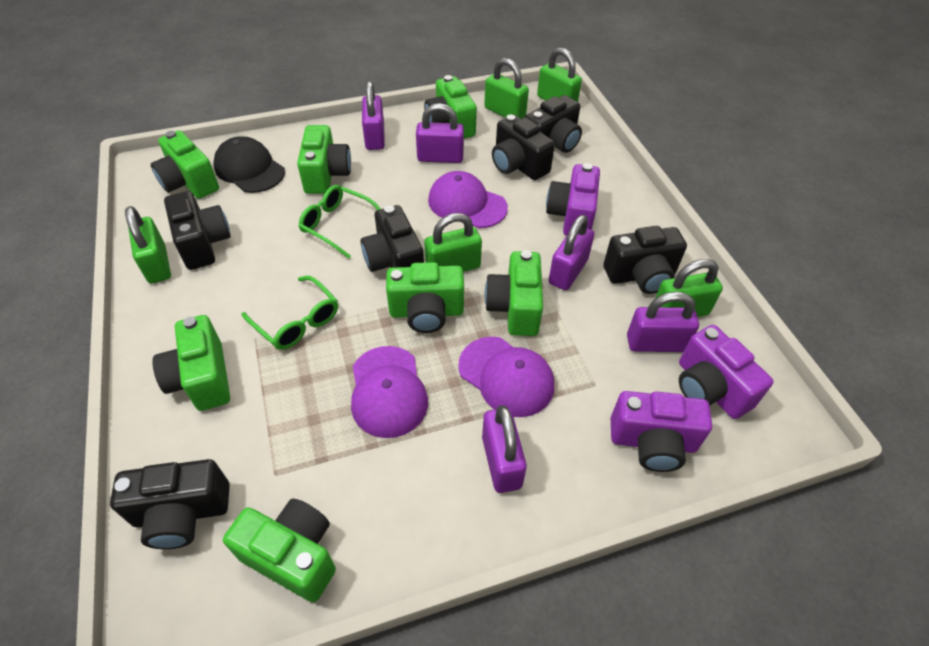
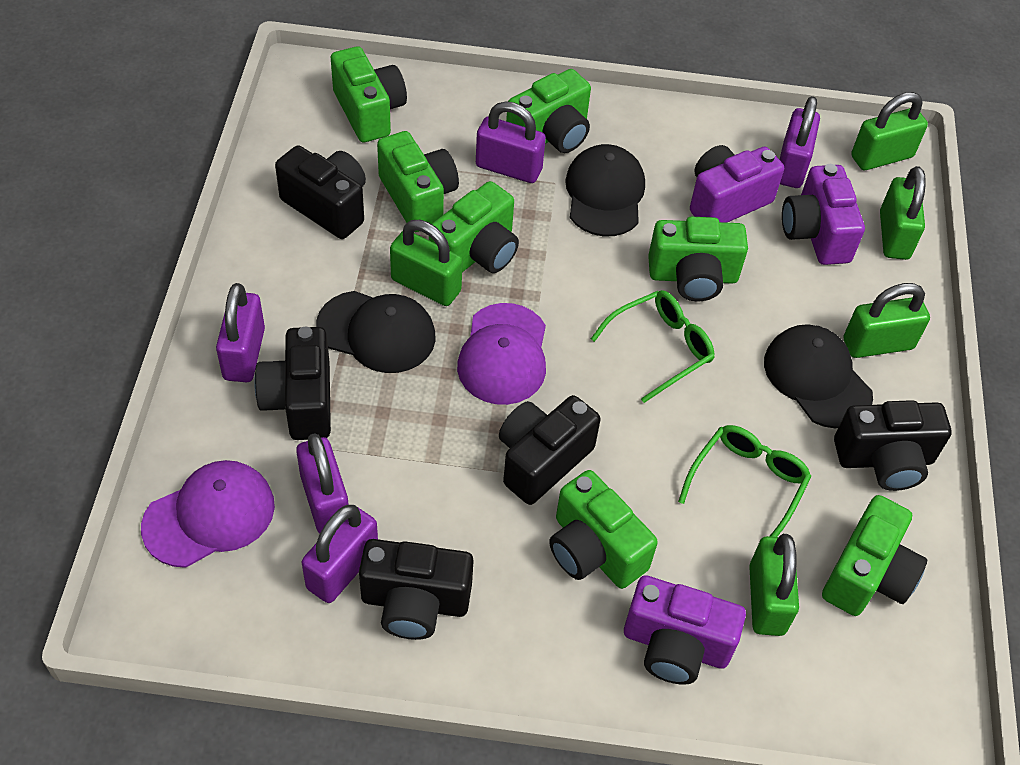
black camera: [110,459,230,549] [164,191,231,270] [361,205,424,272] [492,115,555,180] [525,95,582,153] [604,226,687,294] = 6 -> [254,327,331,440] [275,145,366,239] [359,539,474,640] [499,395,601,505] [834,400,952,491] = 5
black cap: [213,136,285,193] = 1 -> [316,291,436,373] [565,144,645,236] [764,324,873,428] = 3
purple cap: [351,346,428,438] [428,171,508,228] [458,337,554,417] = 3 -> [141,460,275,568] [457,303,546,405] = 2

